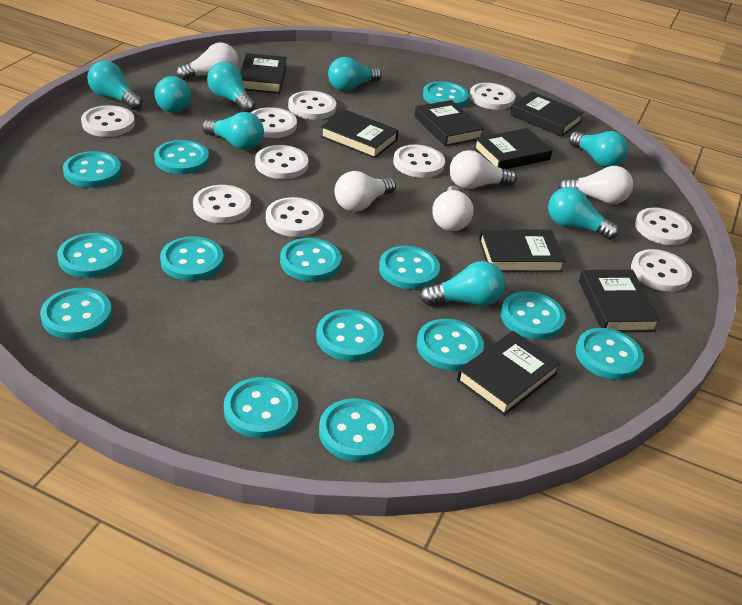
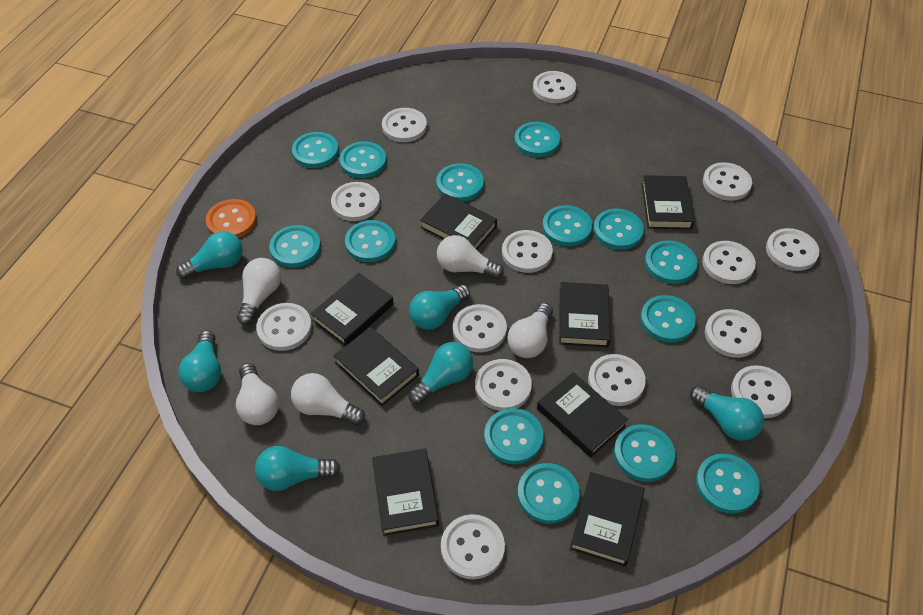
orange button: none = 0 -> [206,199,257,238] = 1
turquoise light bulb: [87,61,143,110] [155,76,191,113] [202,112,264,150] [207,62,255,112] [328,57,381,91] [420,261,505,306] [548,187,619,240] [569,131,628,167] = 8 -> [176,231,243,279] [178,330,221,392] [255,446,340,491] [408,342,473,404] [409,285,470,330] [690,385,764,441] = 6
white button: [81,105,135,137] [193,185,251,223] [251,107,297,138] [255,145,308,179] [266,197,323,237] [288,91,336,120] [393,145,445,178] [469,83,515,110] [631,249,692,292] [635,207,692,245] = 10 -> [256,303,312,351] [331,182,380,221] [382,108,427,142] [441,514,505,579] [453,304,507,352] [475,359,532,411] [502,230,553,273] [533,71,576,103] [588,354,646,406] [702,241,756,284] [703,162,752,201] [705,309,761,358] [731,365,791,418] [766,228,820,271] = 14

